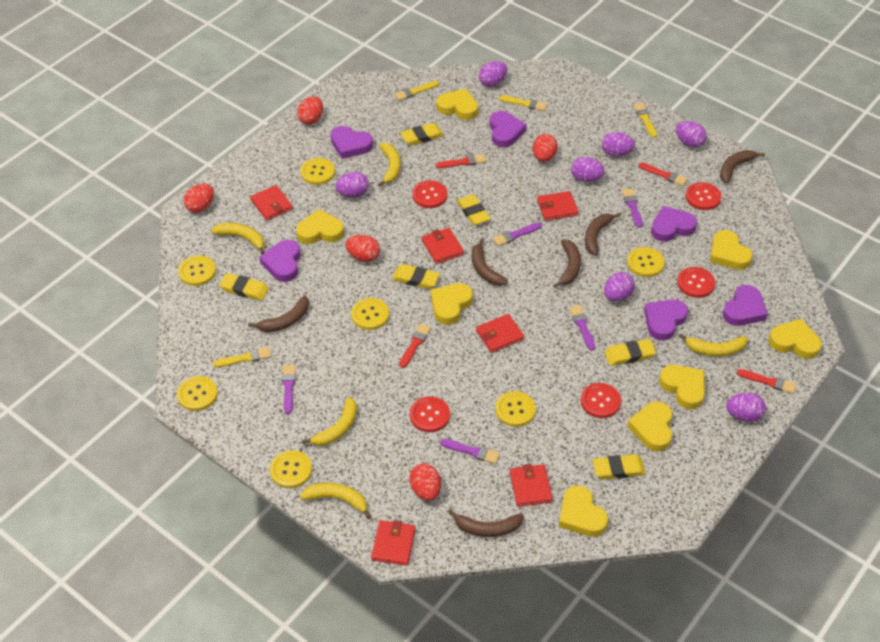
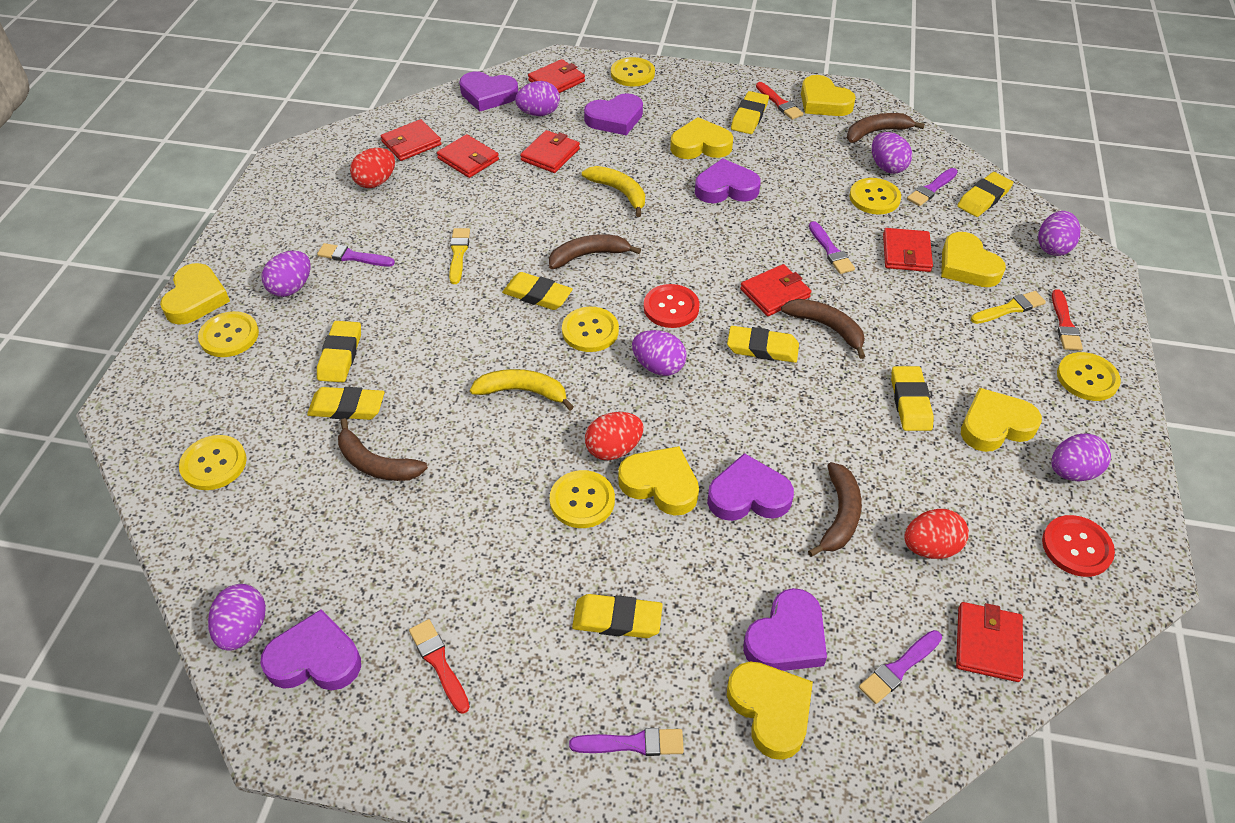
brown banana: [248,296,309,332] [448,509,524,537] [472,238,508,286] [553,239,581,288] [585,213,621,256] [720,150,765,184] = 6 -> [338,418,428,481] [549,234,641,269] [781,299,865,359] [808,462,862,557] [847,113,925,143] = 5
red brush: [399,323,431,368] [436,154,486,168] [638,162,688,186] [737,369,796,394] = 4 -> [409,619,470,714] [756,82,804,120] [1052,289,1083,351] = 3
red button: [410,396,450,432] [412,180,447,208] [581,383,621,418] [677,267,715,298] [685,182,721,210] = 5 -> [644,284,700,328] [1042,515,1115,577] = 2
red egg: [184,184,214,213] [297,96,323,125] [346,235,380,262] [409,464,441,501] [533,134,558,162] = 5 -> [350,148,395,188] [585,412,643,460] [905,509,969,559] = 3
red wallet: [250,185,293,220] [371,520,416,566] [422,228,464,264] [476,314,524,353] [510,464,553,507] [537,191,578,221] = 6 -> [381,119,442,161] [437,134,499,178] [520,130,580,173] [528,59,585,93] [740,264,811,316] [883,228,933,272] [956,602,1023,682] = 7
yellow banana: [211,223,265,254] [300,483,371,519] [302,397,357,446] [378,143,401,187] [679,334,748,357] = 5 -> [470,369,574,411] [582,166,645,217] = 2
yellow brush: [213,347,271,367] [394,81,439,101] [499,95,547,111] [633,103,657,138] = 4 -> [449,228,470,284] [971,291,1046,324] = 2
yellow eraser: [219,273,269,301] [392,264,440,289] [400,123,444,146] [457,195,491,225] [593,455,646,479] [604,339,656,366] = 6 -> [307,387,385,420] [317,321,361,382] [502,272,573,310] [572,594,663,638] [727,326,799,363] [731,91,769,134] [891,366,934,431] [957,172,1013,217] = 8
yellow heart: [296,209,344,244] [431,283,473,325] [436,89,478,120] [559,485,608,537] [627,401,672,451] [659,365,705,409] [710,230,753,270] [769,319,822,359] = 8 -> [160,263,230,325] [618,446,699,516] [670,117,733,159] [727,662,813,760] [801,75,856,116] [941,232,1006,287] [961,388,1042,452] = 7

